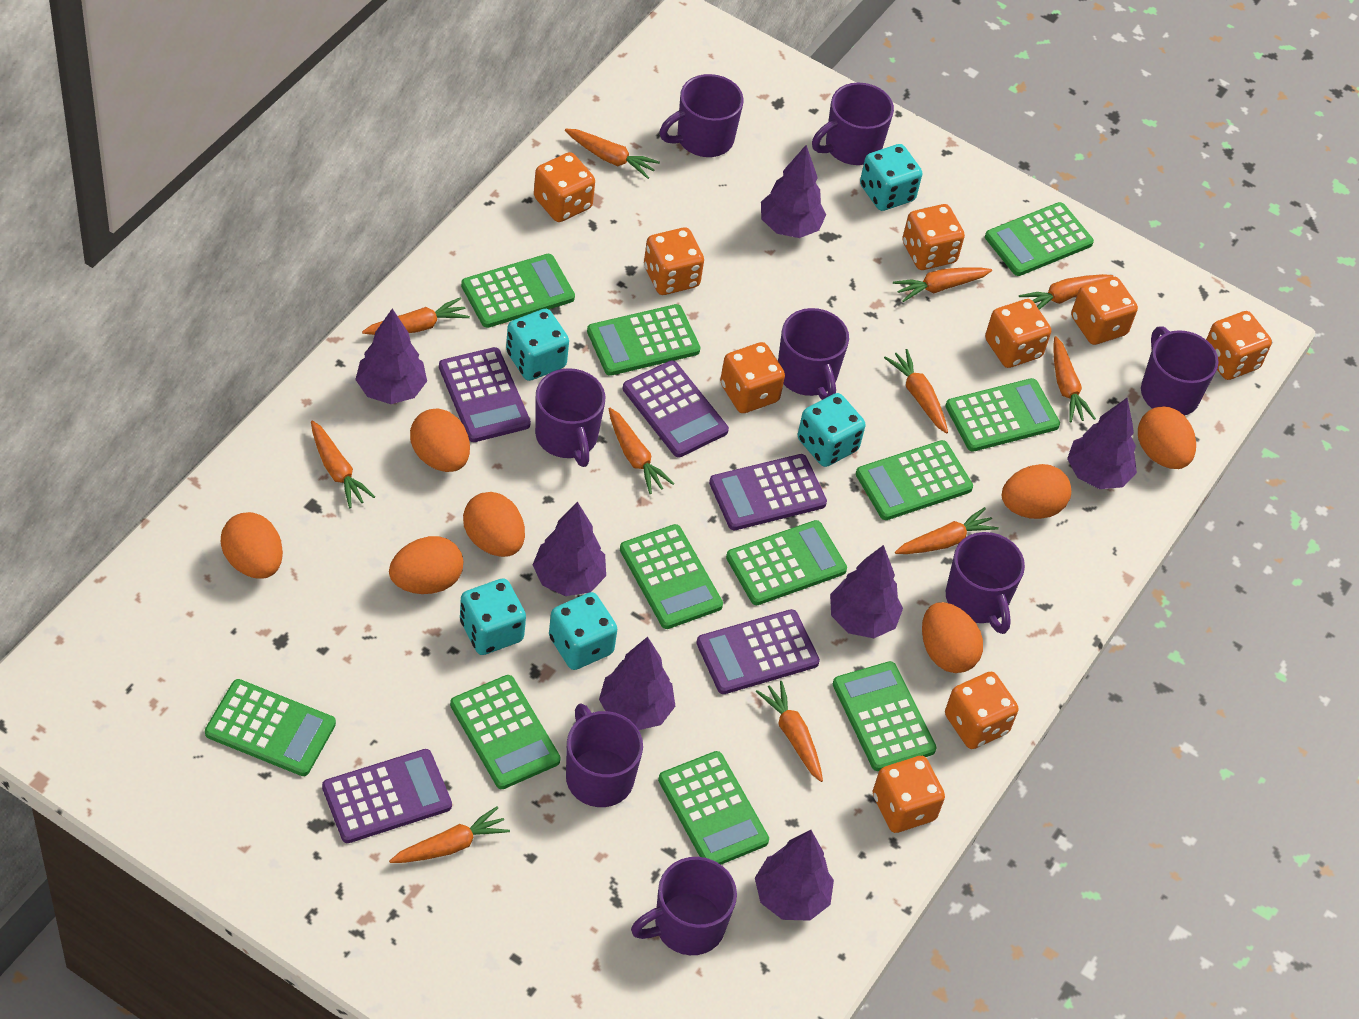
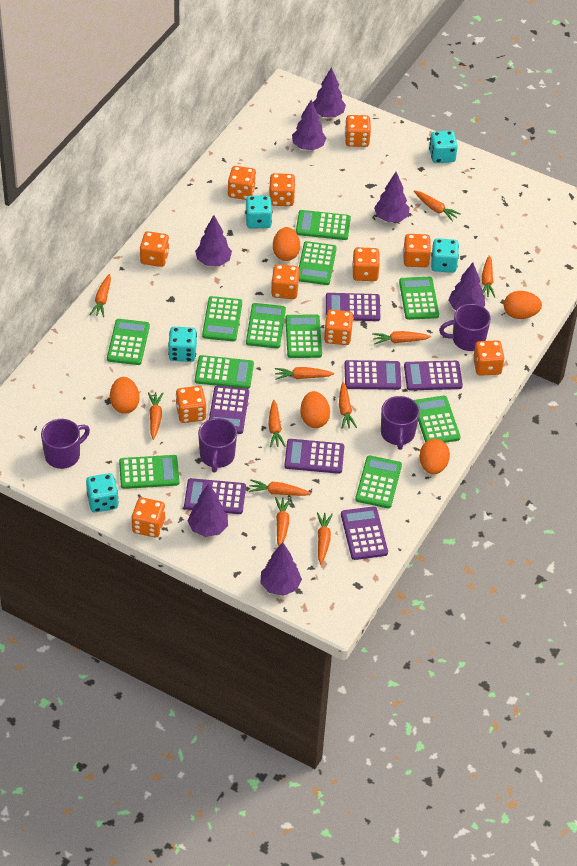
orange dice: [534,152,595,222] [644,227,704,295] [720,342,785,413] [872,756,945,833] [902,204,965,270] [945,672,1019,749] [985,299,1051,368] [1071,277,1138,345] [1206,311,1272,380] = 9 -> [132,497,165,537] [140,231,169,267] [176,386,206,423] [228,166,256,200] [269,173,295,206] [271,264,299,299] [324,310,353,345] [345,115,371,147] [352,247,380,281] [403,234,431,267] [473,340,505,376] = 11
orange egg: [221,512,283,579] [389,536,463,594] [410,408,470,472] [463,492,525,557] [922,602,983,673] [1002,464,1071,519] [1138,407,1196,469] = 7 -> [110,377,140,414] [273,227,300,261] [300,391,330,428] [419,439,450,474] [504,291,542,319] = 5
purple calculator: [322,749,452,843] [439,347,531,442] [623,360,729,457] [696,609,820,694] [709,454,827,530] = 5 -> [184,478,246,514] [209,386,249,434] [284,439,344,474] [326,293,380,321] [341,506,388,560] [344,360,401,390] [404,361,463,390] = 7
purple mug: [535,368,605,467] [566,703,643,807] [631,857,737,955] [660,74,744,157] [778,308,849,400] [812,83,894,165] [946,532,1025,634] [1141,326,1219,416] = 8 -> [41,419,90,469] [198,418,237,473] [381,396,420,450] [439,304,491,351] = 4

